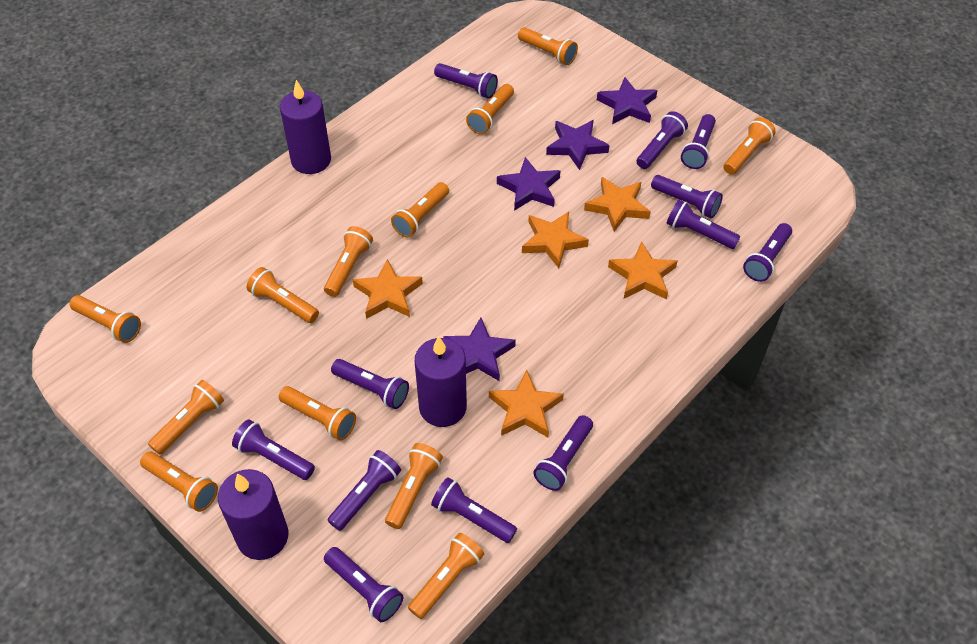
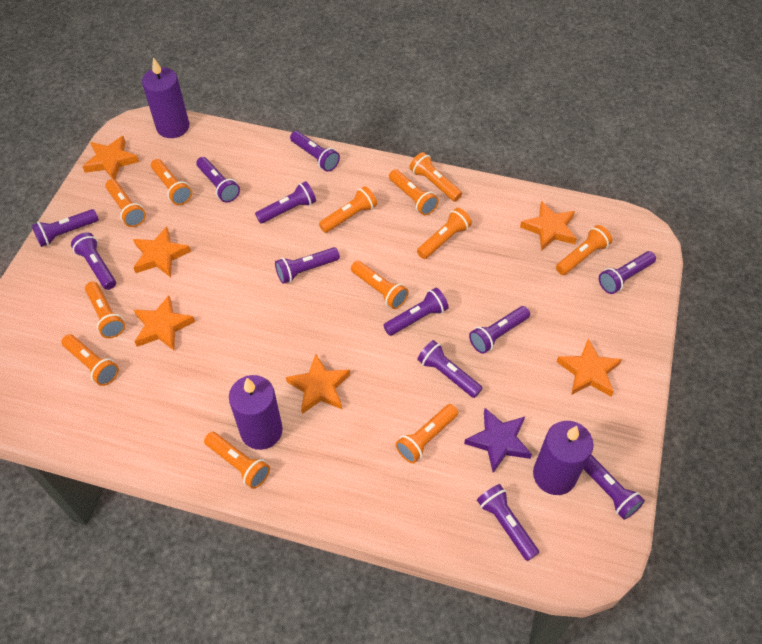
orange star: [353,259,423,319] [489,370,564,437] [522,212,589,268] [584,177,651,232] [608,241,677,299] = 5 -> [82,136,139,180] [133,227,191,277] [134,295,195,350] [286,354,350,414] [520,201,577,251] [556,339,622,396] = 6
purple star: [443,318,516,381] [497,157,560,211] [546,120,610,170] [597,77,657,124] = 4 -> [464,408,532,473] = 1

